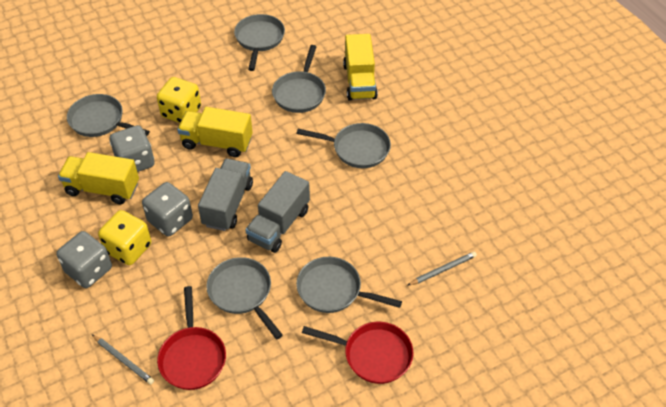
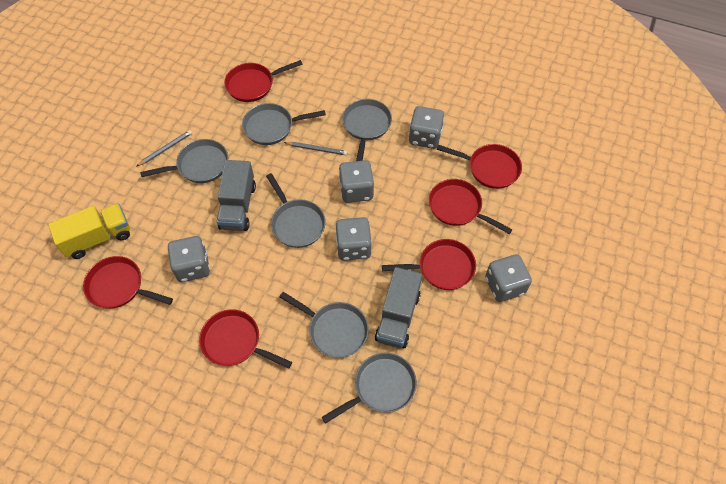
grey dice: [56,231,112,288] [110,125,155,172] [142,182,193,237] = 3 -> [168,236,210,282] [336,217,372,261] [339,160,374,203] [409,106,444,149] [485,254,532,302] = 5
red pan: [157,286,226,390] [302,322,413,384] = 2 -> [83,256,173,309] [199,309,292,369] [224,60,303,102] [382,239,476,290] [429,179,513,234] [436,144,522,189] = 6
yellow dice: [98,210,151,265] [157,77,201,123] = 2 -> none = 0
yellow truck: [58,152,139,204] [177,107,253,157] [343,34,378,101] = 3 -> [48,203,130,259] = 1

